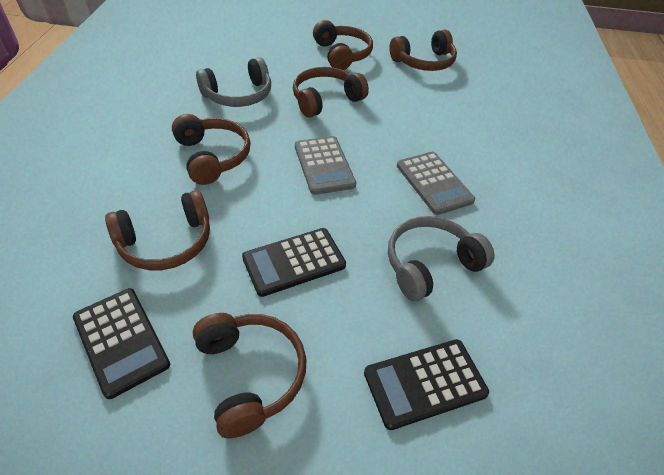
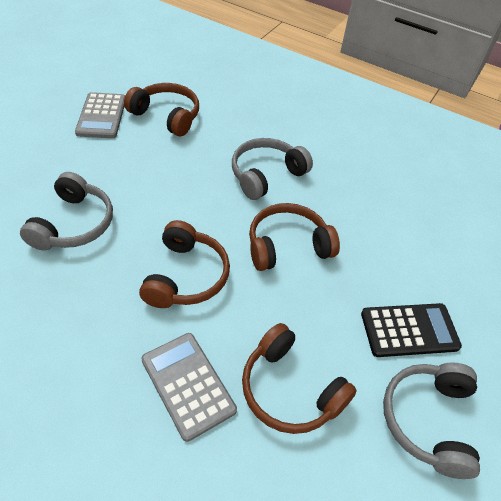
black calculator: [73,288,170,399] [242,228,346,297] [364,339,489,430] = 3 -> [361,303,462,357] = 1
brown headphones: [105,190,210,270] [172,114,251,185] [193,313,306,438] [293,67,369,118] [313,20,373,70] [389,30,457,71] = 6 -> [124,83,199,136] [139,220,230,308] [242,323,357,434] [249,203,340,271] = 4
grey headphones: [196,57,271,107] [388,216,495,301] = 2 -> [20,172,113,251] [232,138,313,200] [383,362,480,479] = 3

